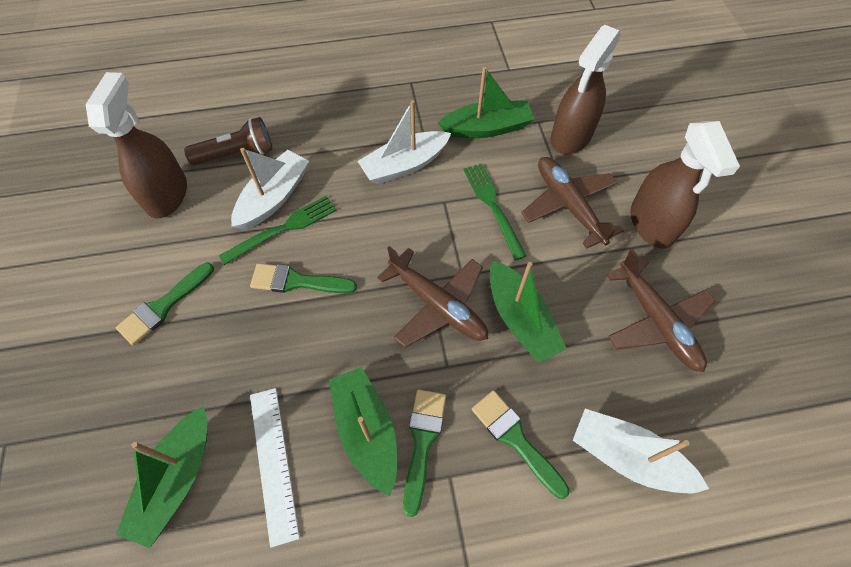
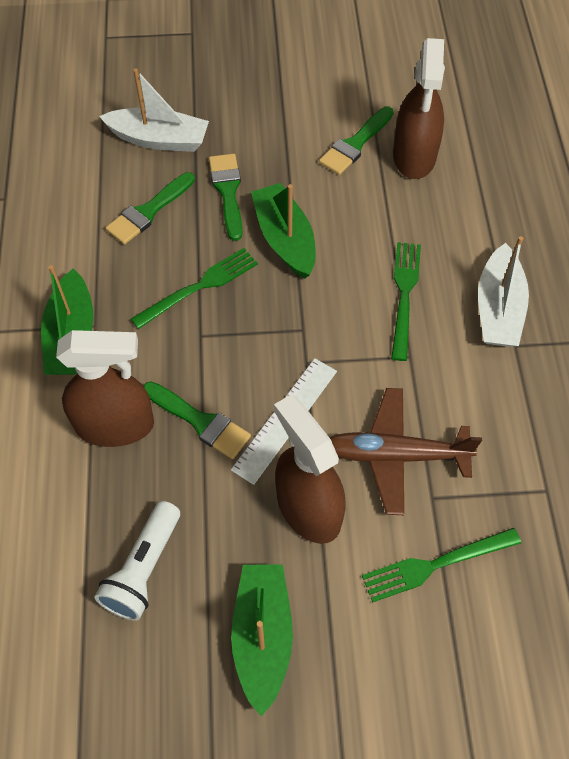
brown flashlight: [184,117,272,165] = 1 -> none = 0
brown plane: [377,246,488,347] [521,157,624,249] [606,249,716,372] = 3 -> [330,388,482,515] = 1
green boat: [115,406,207,548] [329,367,397,496] [438,67,534,138] [490,261,566,363] = 4 -> [41,265,93,375] [231,565,293,716] [251,183,315,279] = 3
green fork: [219,196,337,265] [463,163,526,260] = 2 -> [131,248,258,329] [362,528,521,603] [391,242,421,361] = 3
white boat: [231,148,309,230] [358,100,451,184] [573,409,709,493] = 3 -> [99,68,209,152] [478,236,529,347] = 2
white flashlight: none = 0 -> [94,501,180,621] = 1

